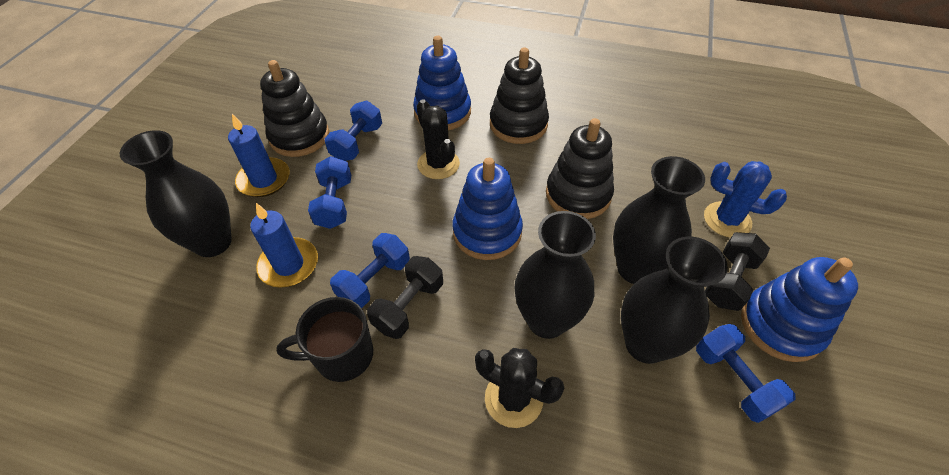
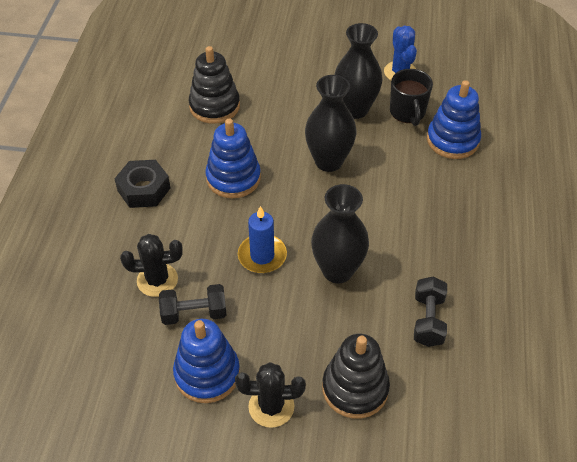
black nut: none = 0 -> [114,160,170,208] = 1
black stacking toy: [260,60,329,157] [490,47,549,144] [546,118,614,219] = 3 -> [188,46,240,124] [322,334,390,419] = 2
black vase: [120,130,232,257] [515,211,596,339] [613,156,705,284] [621,236,728,364] = 4 -> [305,75,356,172] [311,184,369,283] [334,23,382,119] = 3
blue candle: [228,114,290,197] [250,203,318,288] = 2 -> [238,206,287,273] = 1
blue dumbbell: [308,156,351,229] [325,101,382,161] [330,233,410,308] [696,324,795,423] = 4 -> none = 0

